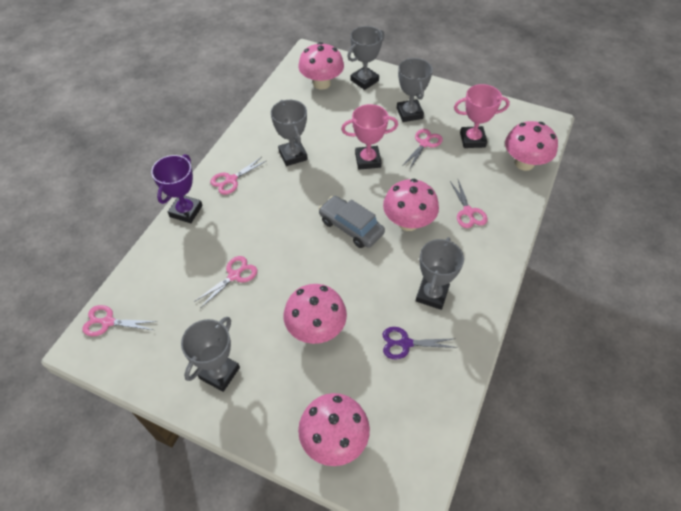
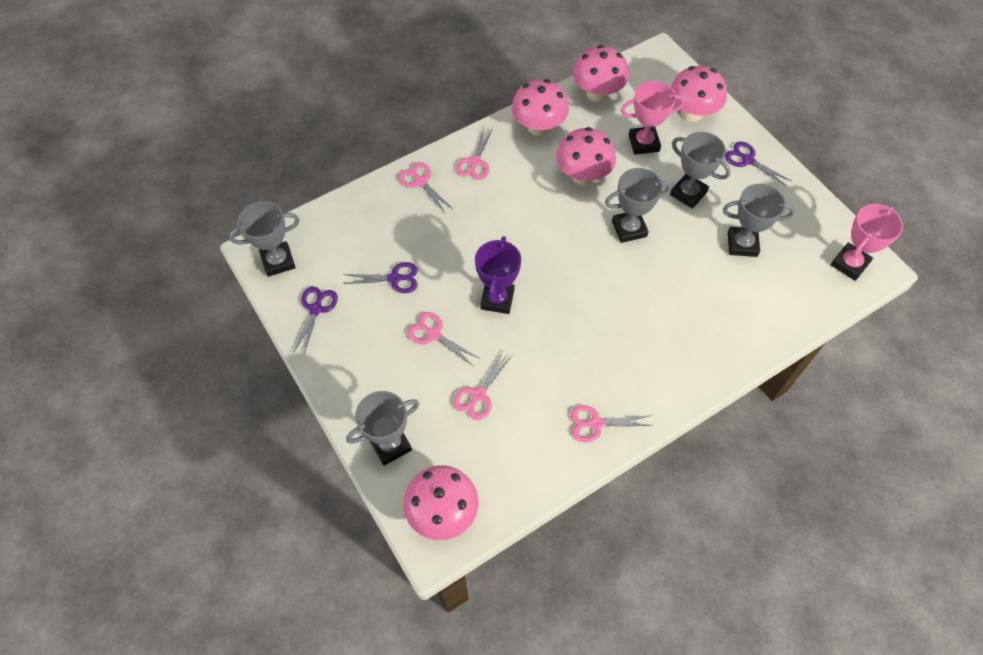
grey car: [318,196,385,248] = 1 -> none = 0
purple scissors: [383,327,457,360] = 1 -> [293,287,338,354] [343,262,418,293] [725,142,791,186] = 3

